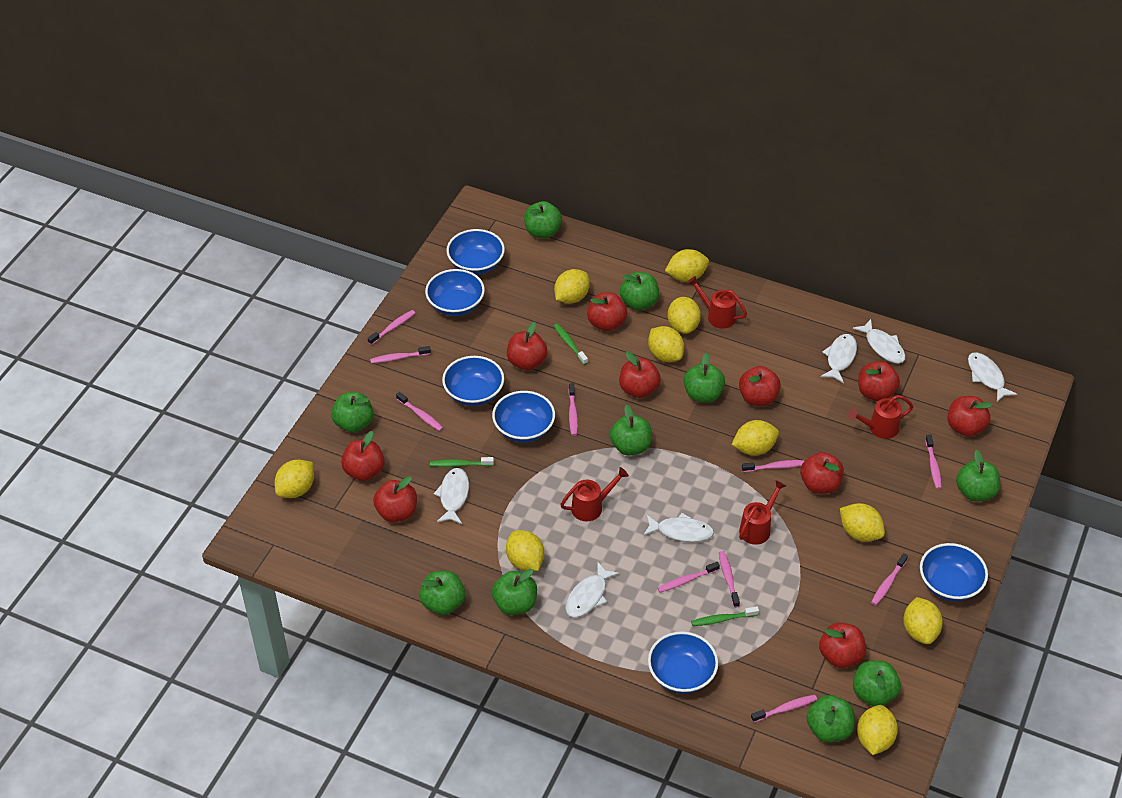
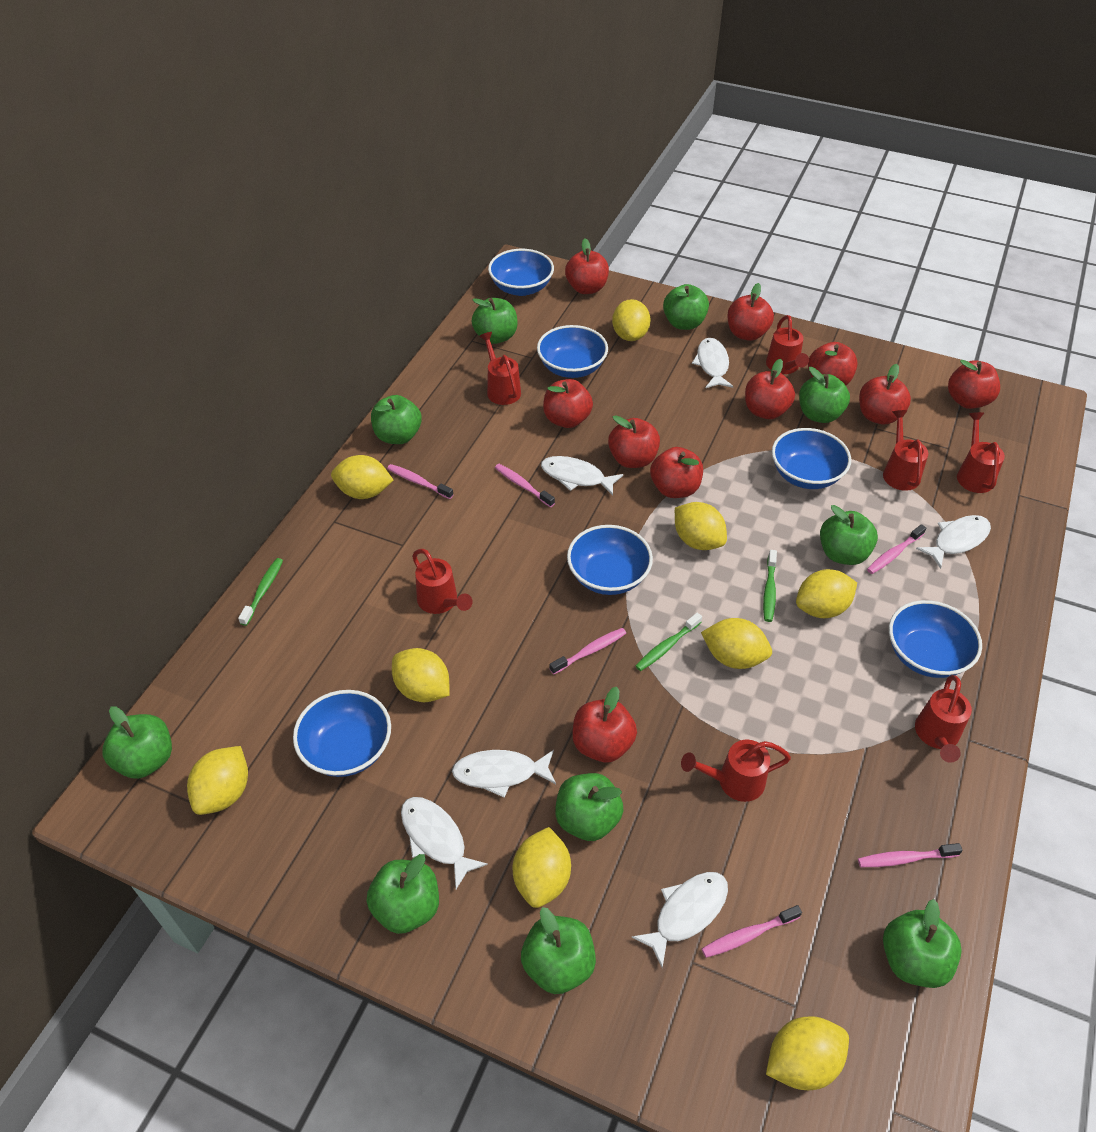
pink toothbrush: [368,310,415,345] [370,346,431,363] [396,392,443,431] [568,383,578,436] [657,562,720,592] [719,551,740,608] [742,460,804,472] [751,695,817,723] [871,553,908,605] [925,435,942,489] = 10 -> [387,464,454,499] [495,464,555,507] [550,628,626,675] [702,905,802,958] [858,843,963,867] [867,524,926,574] = 6
red watering can: [560,467,629,521] [687,276,747,329] [739,480,786,545] [848,395,914,439] = 4 -> [412,549,473,614] [479,332,521,405] [681,740,791,802] [766,315,809,374] [883,410,928,491] [915,675,972,763] [957,412,1005,493] = 7
yellow lemon: [275,460,314,498] [506,530,544,571] [554,269,590,304] [648,326,684,362] [665,249,709,282] [667,297,701,334] [731,420,779,456] [840,503,885,542] [857,705,898,755] [903,597,943,644] = 10 -> [187,746,248,815] [331,455,393,499] [392,648,450,702] [513,827,571,908] [612,299,651,341] [675,502,727,550] [701,618,772,669] [766,1016,849,1090] [796,569,857,618] = 9

